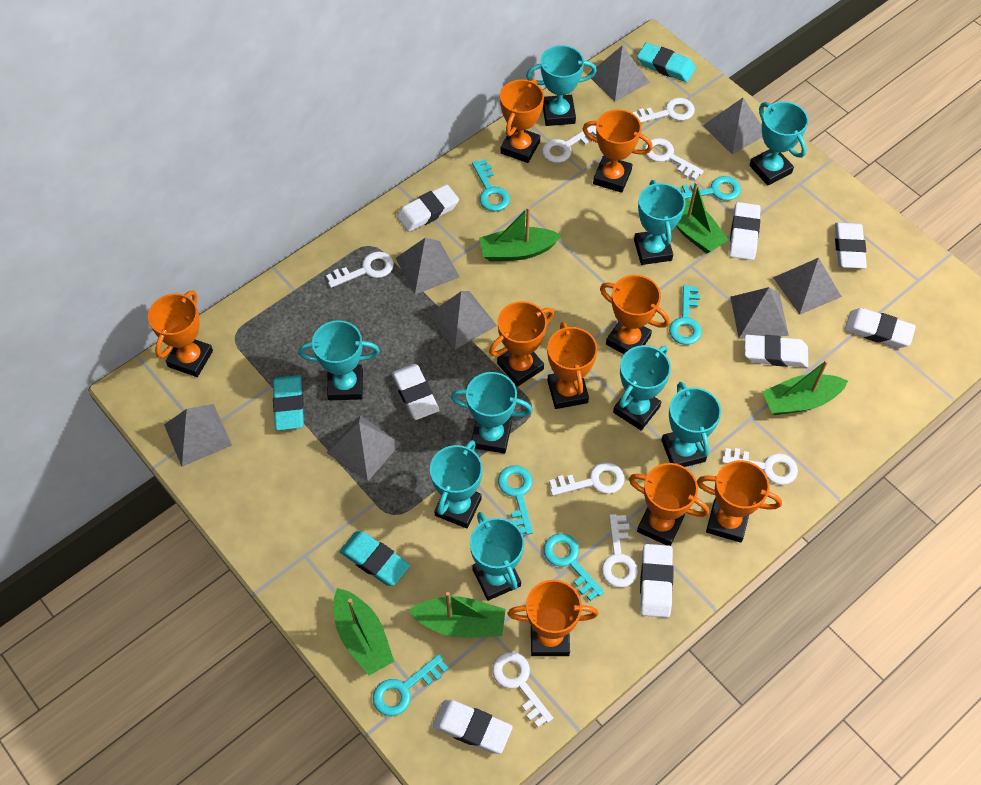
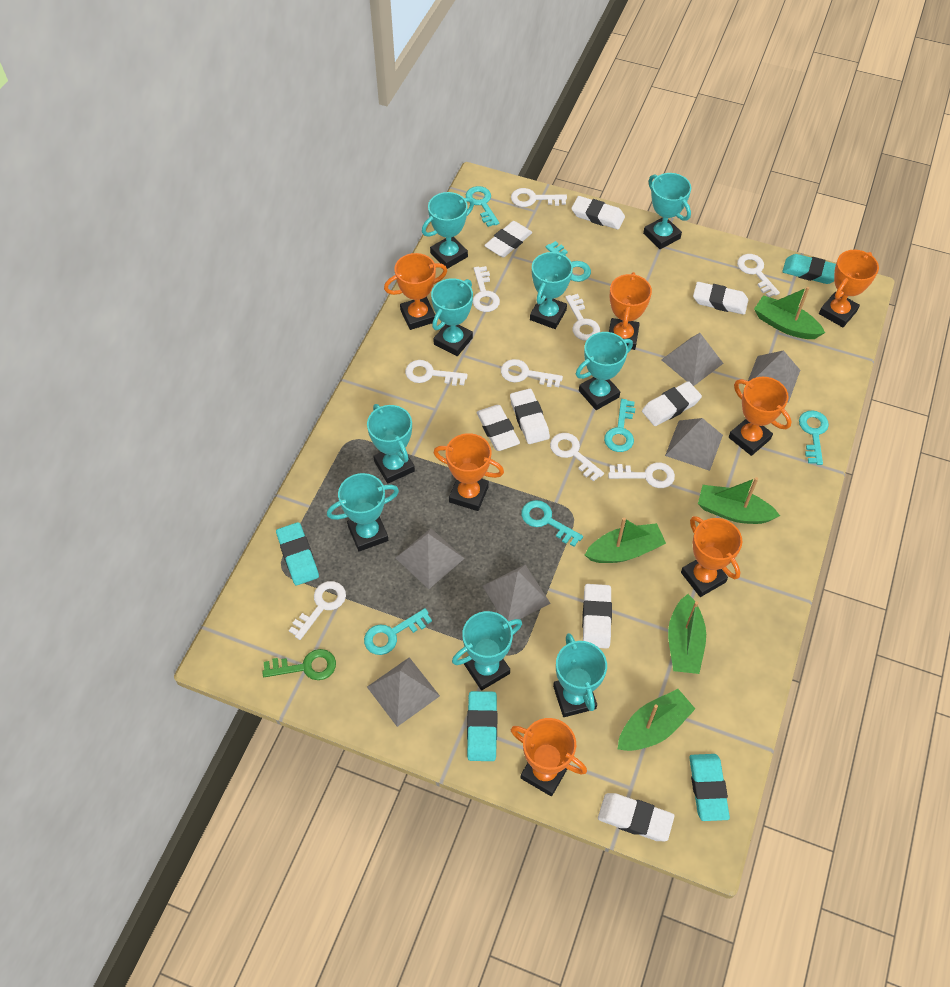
green key: none = 0 -> [262,649,336,680] = 1
grey pyramid: [164,404,232,467] [327,415,401,481] [396,238,460,295] [428,291,497,349] [587,45,649,102] [703,98,762,154] [731,287,789,339] [773,258,842,315] = 8 -> [367,657,440,727] [396,528,465,589] [483,565,551,621] [661,333,724,386] [665,418,723,471] [748,350,800,403] = 6
orange trophy: [148,290,213,377] [489,301,554,386] [500,79,544,163] [508,580,598,656] [547,322,598,409] [583,109,653,193] [600,275,670,354] [629,463,709,546] [697,460,782,543] = 9 -> [384,253,447,330] [433,433,504,511] [511,718,587,796] [609,272,652,350] [681,516,743,597] [729,377,792,456] [819,250,879,327] = 7
turquoise eraser: [273,375,304,430] [339,531,410,586] [637,43,696,82] = 3 -> [276,522,319,585] [467,691,497,761] [689,754,730,821] [782,254,836,284] = 4
white key: [326,252,394,288] [492,652,553,727] [542,125,596,163] [549,462,625,496] [602,514,638,588] [632,98,695,123] [644,138,704,180] [722,448,798,485] = 8 -> [289,581,346,640] [405,360,468,386] [473,266,500,312] [501,359,563,387] [511,188,567,207] [550,433,604,482] [565,294,600,341] [608,463,675,488] [737,254,780,297] = 9

